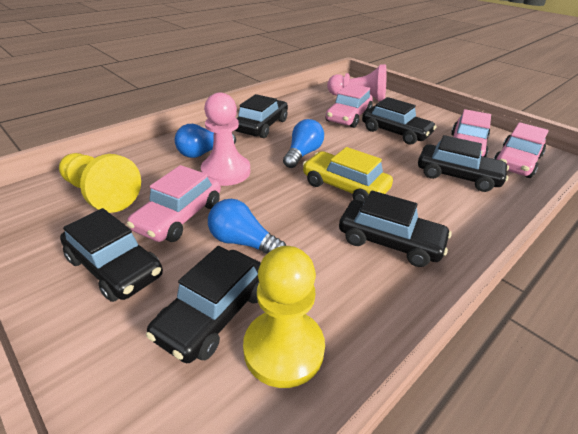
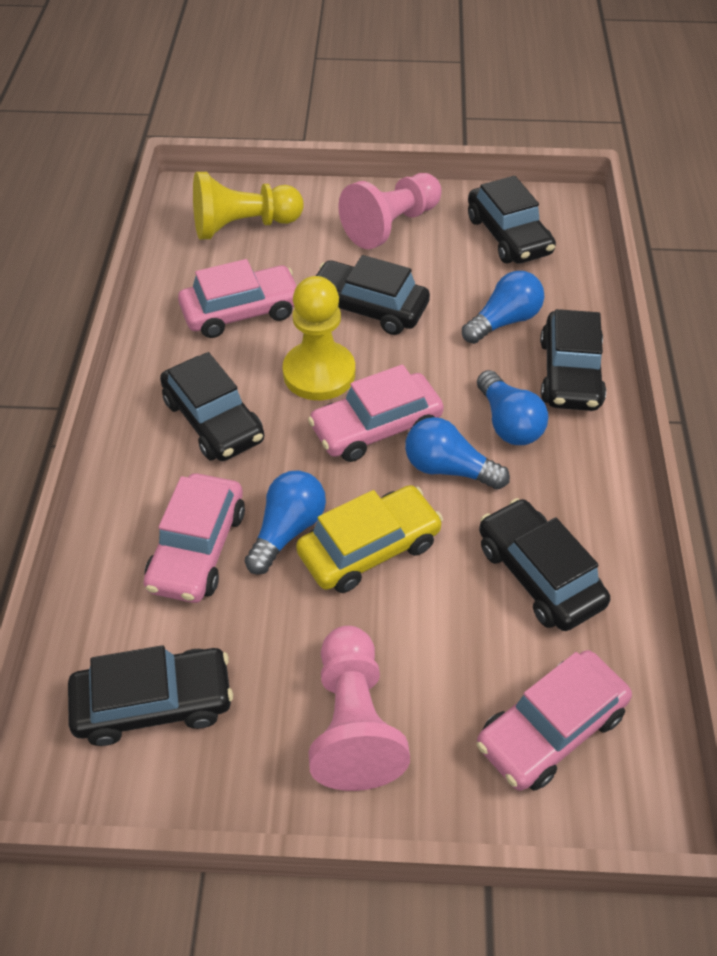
blue light bulb: [175,124,236,158] [208,199,286,254] [283,119,324,168] = 3 -> [245,470,326,575] [405,417,510,490] [462,271,544,344] [477,370,548,445] = 4

